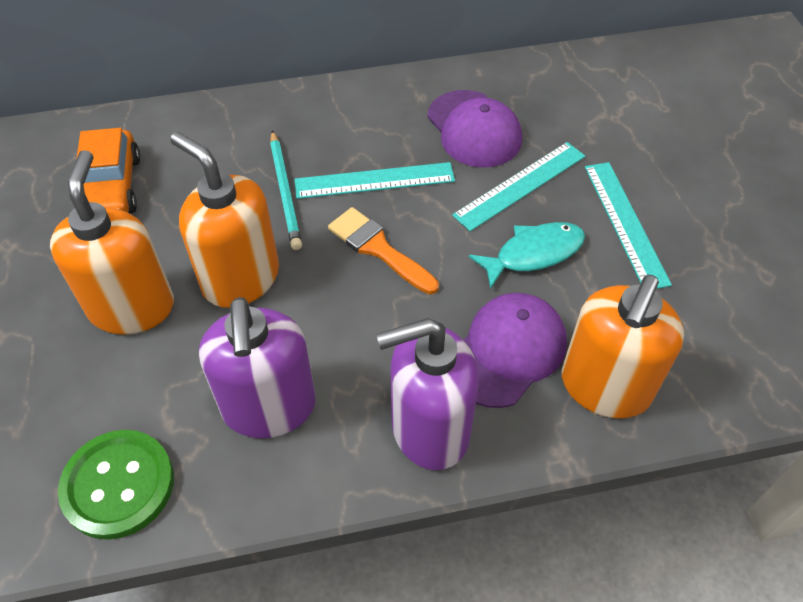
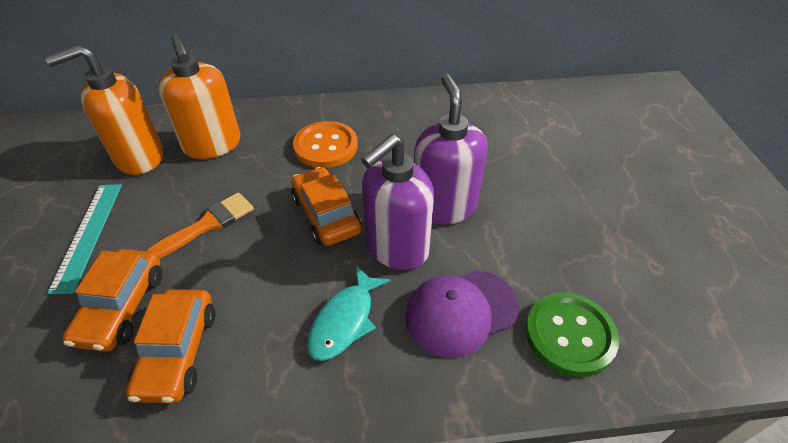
orange button: none = 0 -> [293,121,358,168] = 1
orange car: [76,128,141,214] = 1 -> [63,249,163,352] [126,289,216,403] [291,167,361,246] = 3
orange soap dispenser: [50,150,174,335] [170,132,279,308] [561,275,684,418] = 3 -> [45,45,163,175] [158,34,241,159] = 2
purple cap: [427,90,522,168] [463,293,567,408] = 2 -> [405,270,519,358] = 1
turquoise pencil: [270,130,302,250] = 1 -> none = 0
turquoise ruler: [294,162,455,199] [452,142,585,231] [585,162,672,289] = 3 -> [47,184,122,294] = 1

